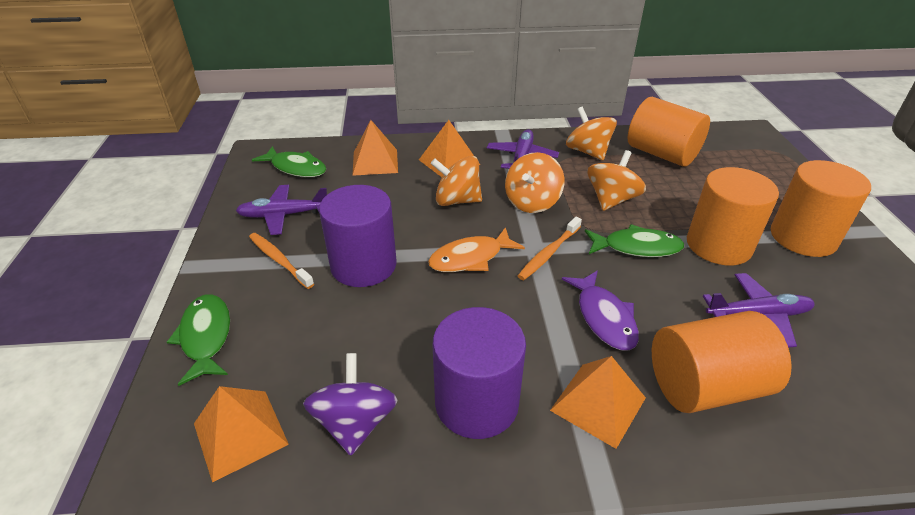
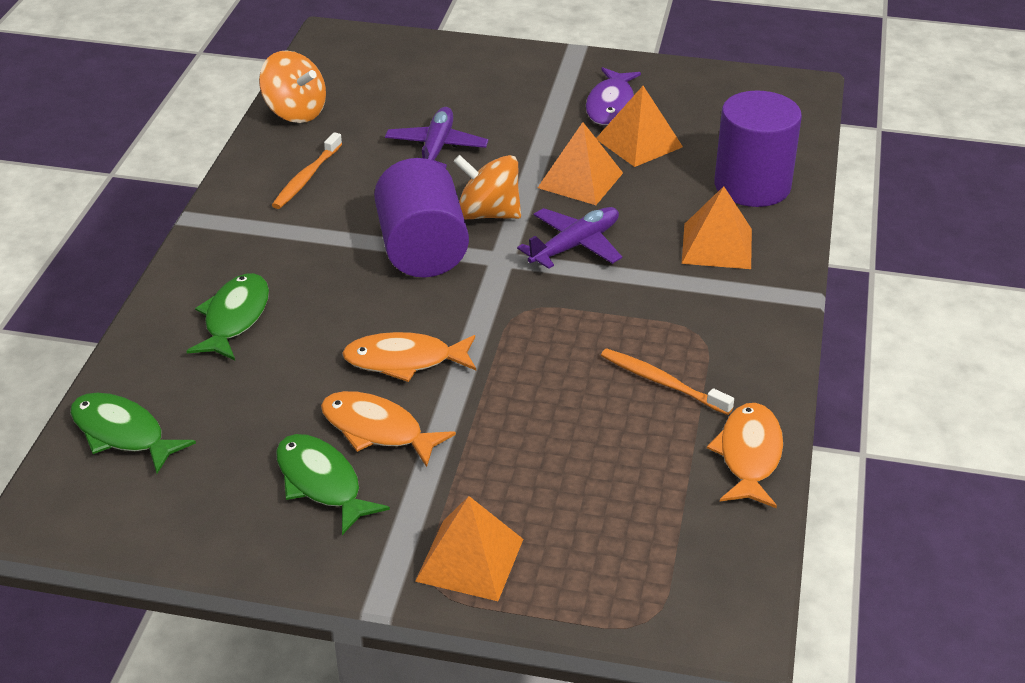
orange cylinder: [628,97,710,167] [652,311,792,413] [687,167,779,265] [771,160,871,257] = 4 -> none = 0
orange fish: [428,227,525,272] = 1 -> [321,391,456,467] [342,332,476,382] [707,403,783,508] = 3
orange spinning top: [431,156,482,206] [505,152,565,213] [566,107,617,160] [587,150,646,211] = 4 -> [259,50,326,123] [453,155,521,219] = 2
purple plane: [236,185,327,235] [487,129,559,169] [703,273,815,348] = 3 -> [385,107,488,169] [517,207,622,269] = 2
purple spinning top: [303,353,398,456] = 1 -> none = 0

